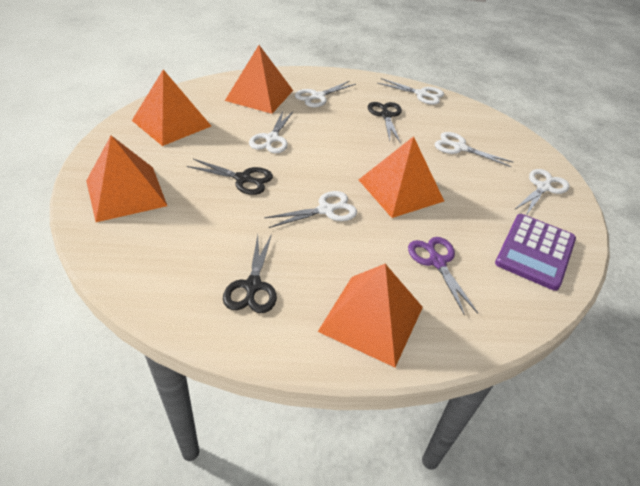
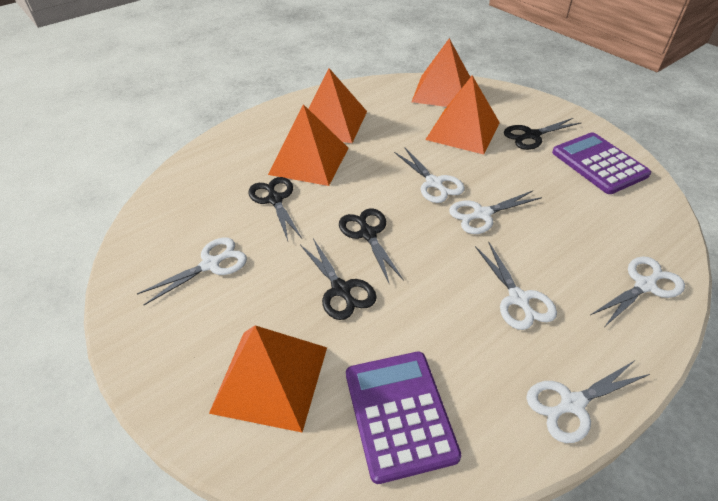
black scissors: [187,159,273,195] [223,234,277,313] [368,102,402,143] = 3 -> [248,177,302,241] [300,238,377,320] [339,209,404,283] [504,118,582,150] = 4
purple calculator: [495,214,576,291] = 1 -> [346,352,461,484] [552,132,651,194] = 2
purple scissors: [408,237,478,316] = 1 -> none = 0

